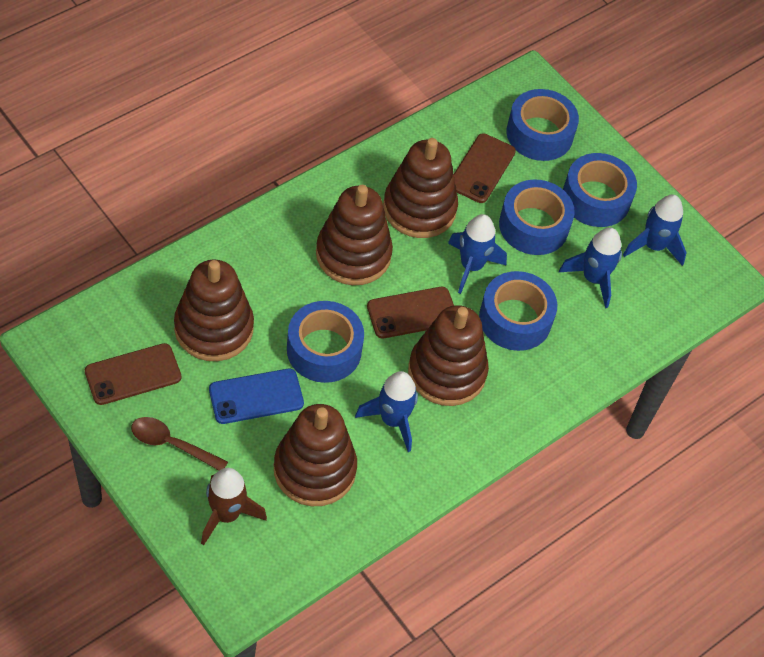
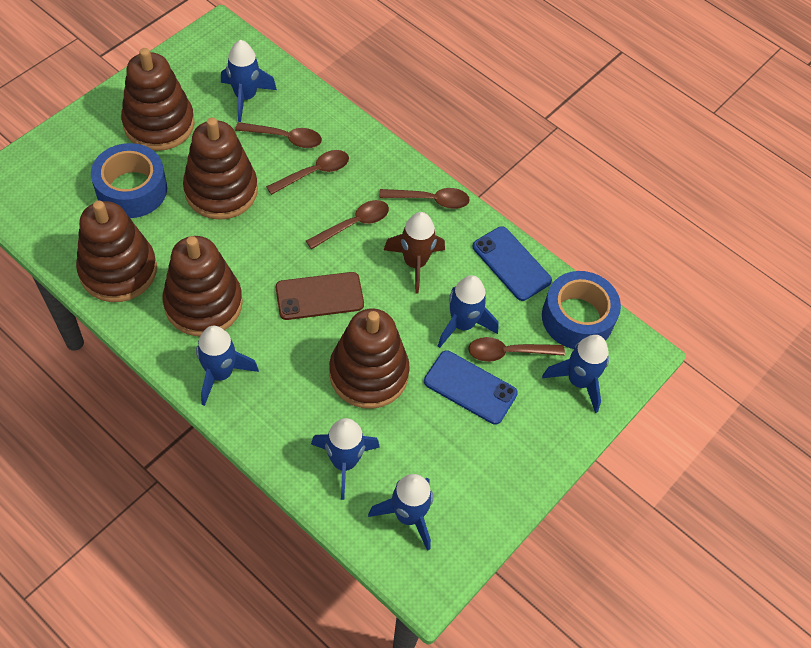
blue phone: [209,369,304,424] = 1 -> [424,350,518,425] [473,226,552,301] = 2
blue rocket: [355,371,418,452] [448,214,507,294] [559,227,622,308] [623,195,687,266] = 4 -> [196,326,259,406] [221,40,277,122] [311,418,380,500] [368,474,433,551] [438,275,499,348] [542,335,609,413] = 6
blue tape: [287,301,364,383] [479,271,557,351] [499,179,575,255] [506,89,579,161] [563,153,637,227] = 5 -> [91,143,167,218] [542,271,621,349] = 2
brown phone: [85,343,181,405] [367,287,454,339] [454,133,516,203] = 3 -> [276,272,364,320] = 1
brown spoon: [131,417,228,470] = 1 -> [235,122,322,148] [266,150,349,195] [306,200,389,249] [379,188,470,209] [468,337,565,362] = 5

